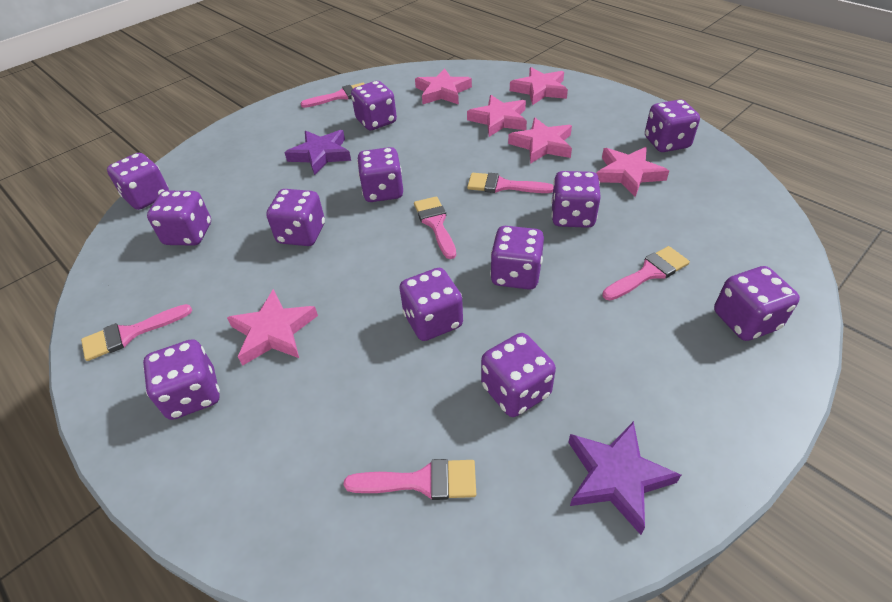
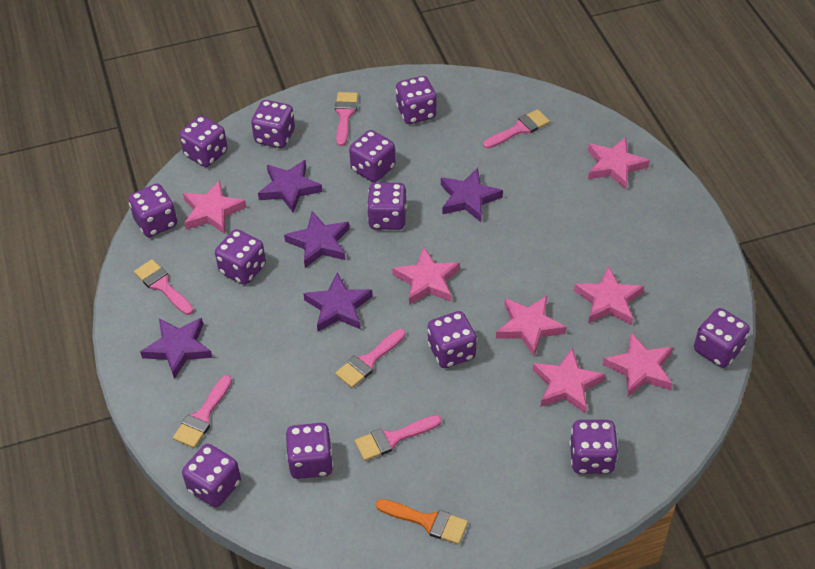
orange brush: none = 0 -> [376,499,468,544] = 1
pink star: [227,289,318,366] [415,68,472,105] [467,95,527,137] [508,118,572,164] [510,67,568,105] [596,147,669,197] = 6 -> [183,180,246,234] [393,247,460,305] [496,296,566,356] [533,348,605,414] [574,266,644,325] [588,137,650,190] [603,333,673,397] = 7
purple star: [284,130,351,175] [568,421,681,535] = 2 -> [140,318,213,379] [258,160,322,213] [284,212,349,268] [303,273,373,332] [441,168,503,222] = 5

